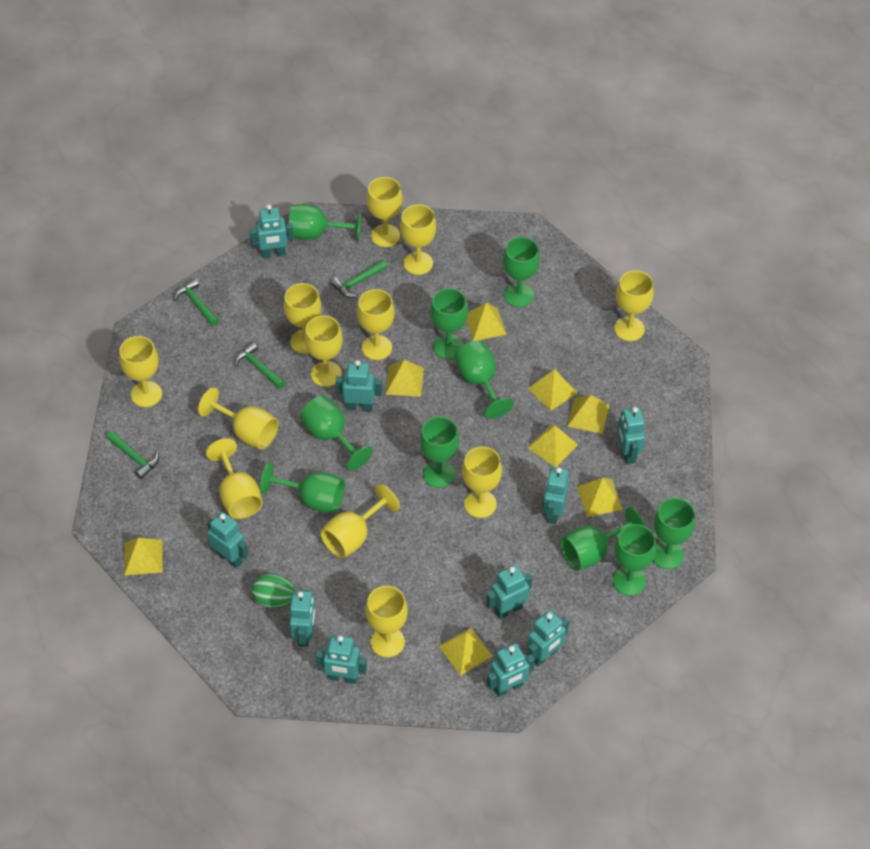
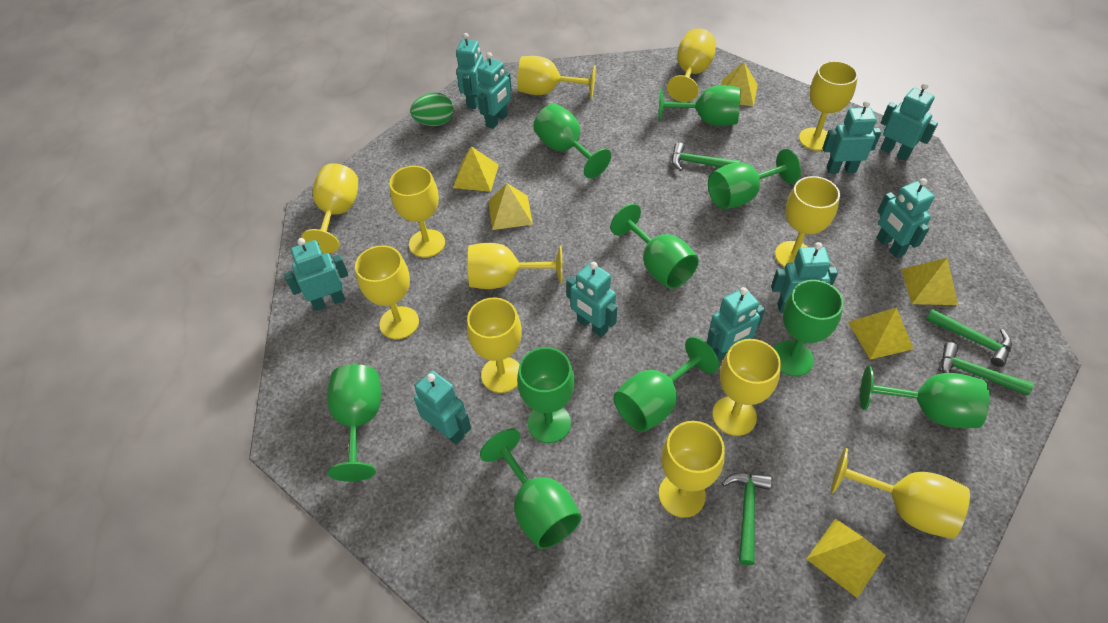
yellow pyramid: [124,538,163,575] [386,360,424,397] [439,627,493,675] [466,303,507,341] [528,369,577,411] [528,425,578,467] [567,395,609,434] [577,478,623,517] = 8 -> [453,146,499,192] [488,183,533,230] [721,62,758,107] [807,518,886,598] [848,307,913,360] [901,258,958,305] = 6

